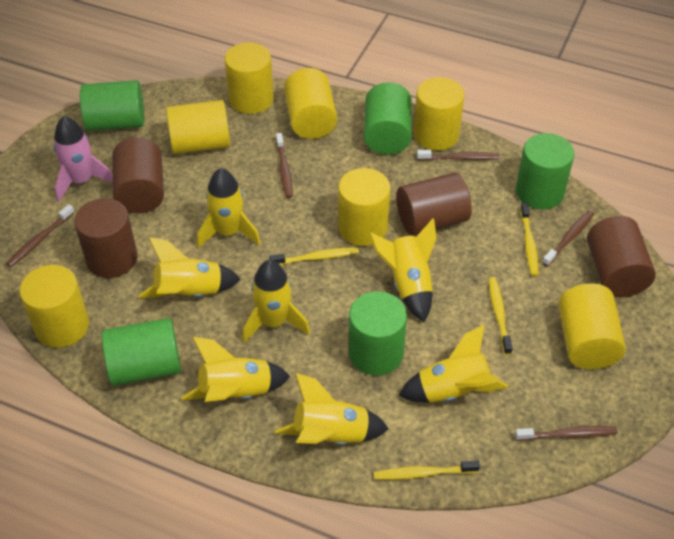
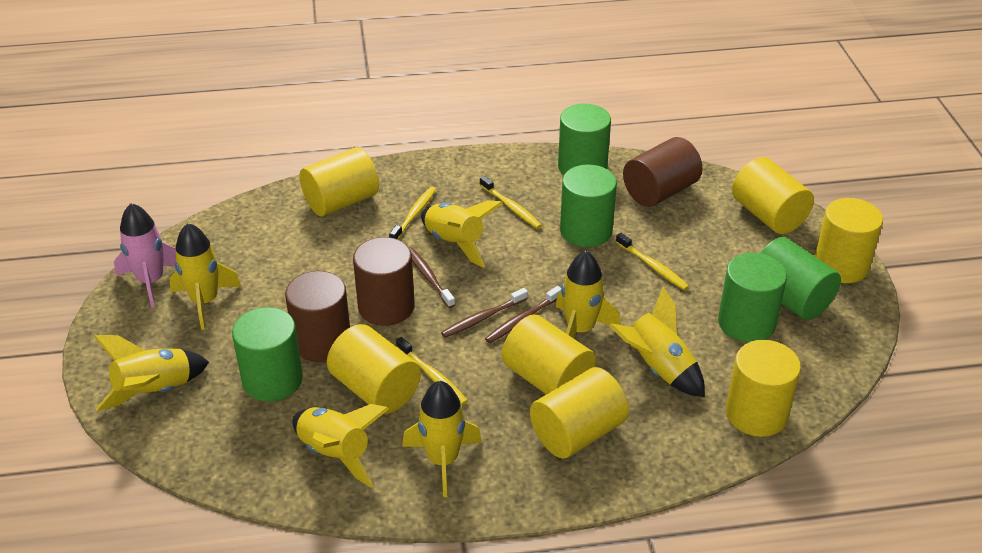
brown cylinder: [74,198,138,278] [112,137,164,213] [396,172,472,236] [587,216,656,297] = 4 -> [285,271,350,362] [353,237,415,326] [623,137,702,207] = 3
brown toothbrush: [6,204,75,267] [276,133,293,198] [417,150,500,160] [515,426,618,441] [542,210,594,266] = 5 -> [409,247,455,308] [441,288,528,338] [485,286,561,343] = 3

